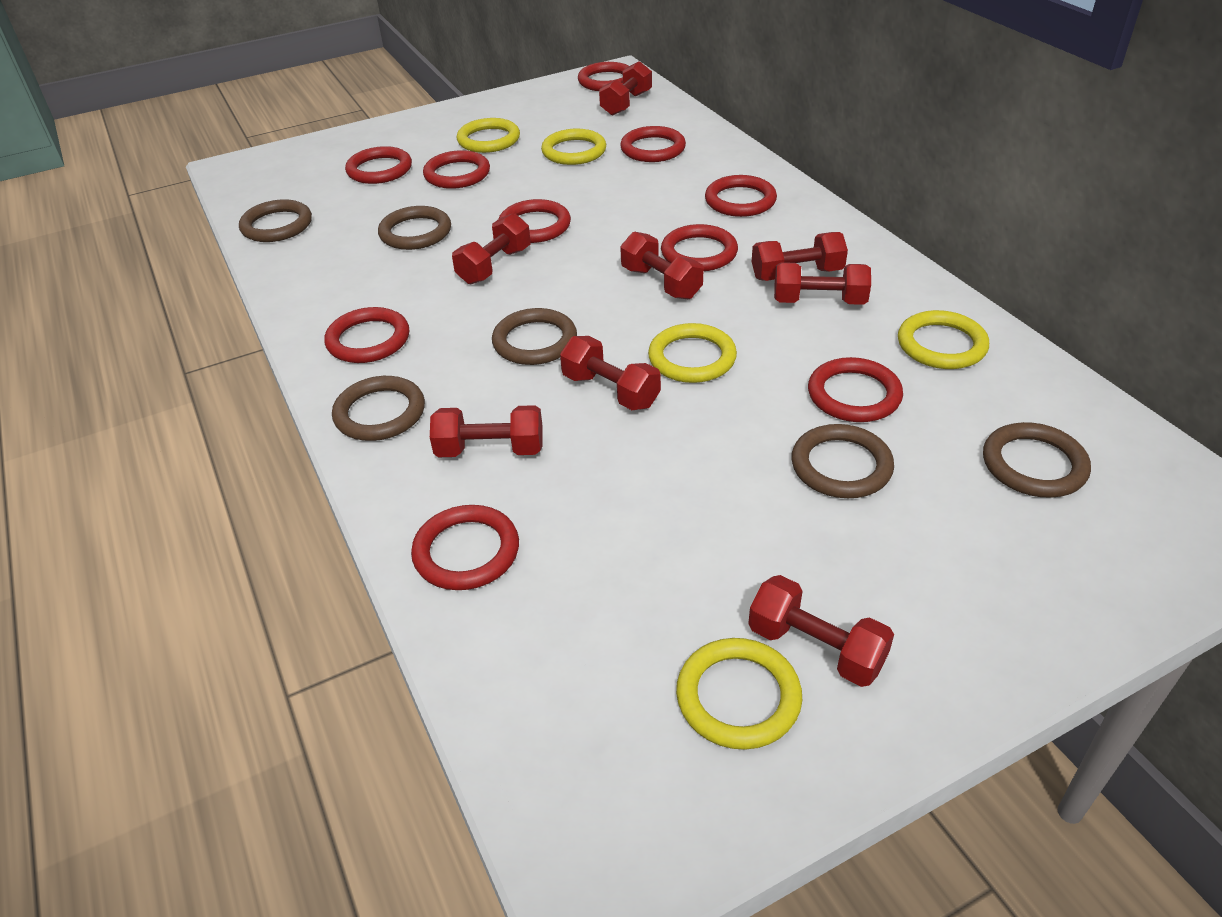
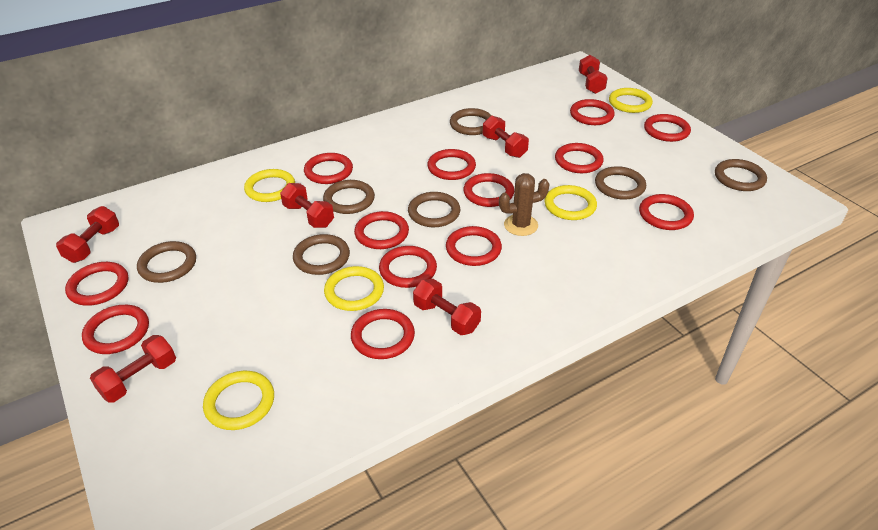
brown cactus: none = 0 -> [499,173,550,236] = 1
brown ring: [239,199,312,242] [332,376,425,441] [378,206,451,250] [492,308,577,365] [791,424,894,498] [983,422,1091,498] = 6 -> [137,241,196,283] [293,234,350,275] [323,180,375,214] [408,192,460,227] [450,108,492,135] [595,166,646,200] [715,159,767,191] = 7
red dumbbell: [430,405,542,457] [452,213,531,284] [560,336,661,410] [599,61,652,116] [620,232,703,299] [748,575,894,687] [752,232,848,281] [774,262,871,305] = 8 -> [56,206,119,263] [90,335,176,403] [280,183,334,228] [413,279,481,335] [483,116,529,158] [579,55,608,94] = 6
red ring: [324,307,409,363] [345,146,412,184] [411,505,519,590] [423,150,490,189] [499,199,571,243] [578,62,628,91] [620,126,686,162] [661,224,738,271] [705,175,777,217] [808,357,903,422] = 10 -> [65,262,128,306] [82,305,149,354] [304,153,353,184] [351,309,415,359] [354,211,409,249] [379,246,437,288] [427,149,476,180] [446,226,502,266] [463,173,514,207] [555,143,604,173] [570,99,615,125] [639,194,694,230] [644,114,691,142] = 13

